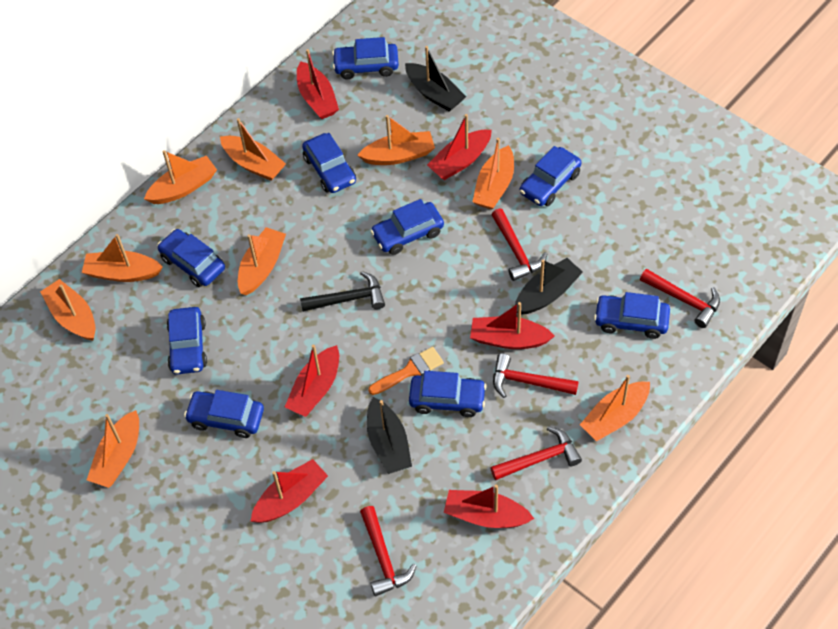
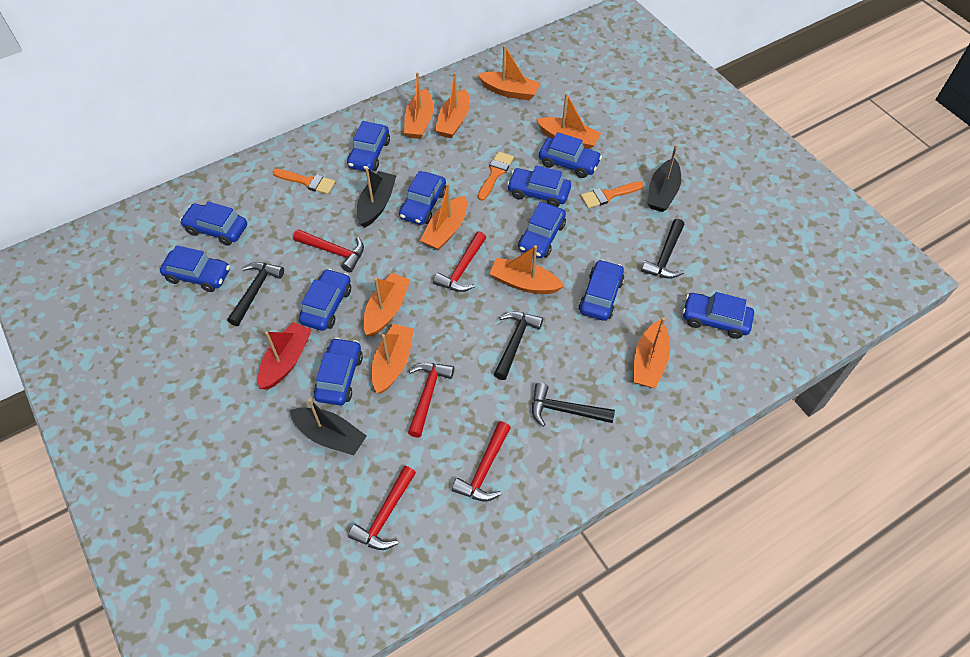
black hammer: [300,271,385,312] = 1 -> [227,262,284,326] [494,311,543,380] [532,383,615,427] [641,219,684,279] = 4
blue car: [157,229,225,287] [167,307,207,374] [184,390,264,438] [302,133,356,193] [332,37,399,79] [370,199,444,255] [409,371,487,417] [520,146,581,206] [594,292,670,339] = 9 -> [160,245,230,292] [180,201,247,246] [299,269,351,331] [314,338,363,405] [347,121,390,171] [399,171,446,225] [507,165,571,207] [518,202,566,258] [539,132,602,178] [579,259,625,321] [683,292,754,339] = 11
orange brush: [368,347,444,395] = 1 -> [273,169,335,194] [478,151,514,201] [581,181,644,208] = 3
red boat: [250,459,328,523] [285,345,339,417] [297,49,339,119] [427,114,492,180] [444,485,534,528] [470,302,555,349] = 6 -> [258,322,312,390] = 1

